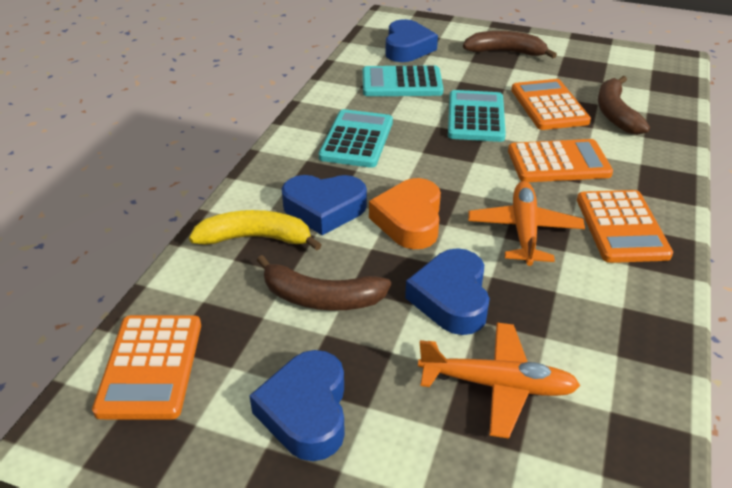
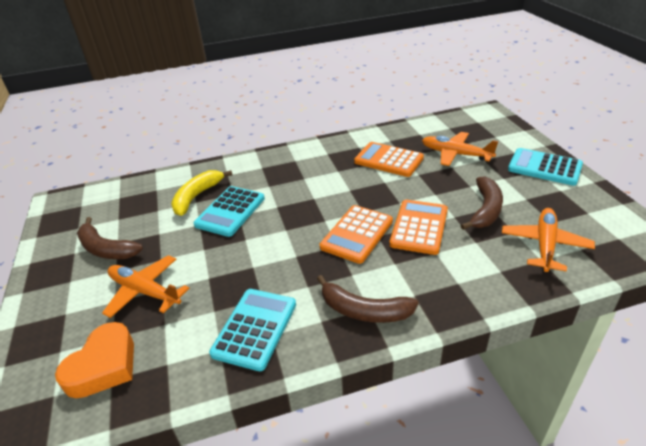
blue heart: [249,350,345,461] [281,175,367,235] [385,19,438,62] [405,248,490,335] = 4 -> none = 0
orange calculator: [92,315,201,419] [508,139,613,182] [511,79,591,130] [577,190,673,263] = 4 -> [320,205,393,264] [354,142,424,177] [389,200,448,255] = 3
orange plane: [418,322,580,439] [468,181,585,266] = 2 -> [102,255,189,318] [422,132,498,166] [502,208,595,272] = 3

